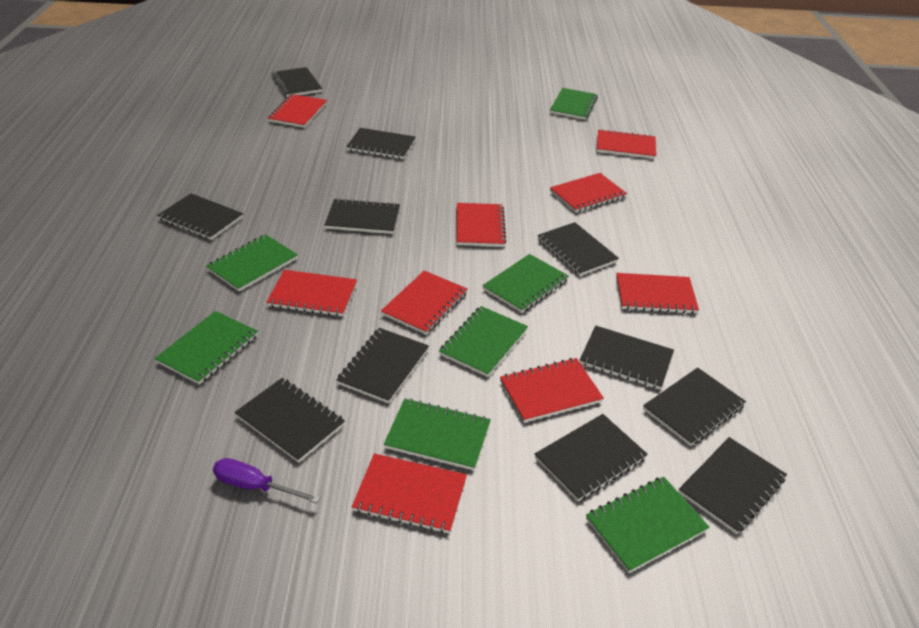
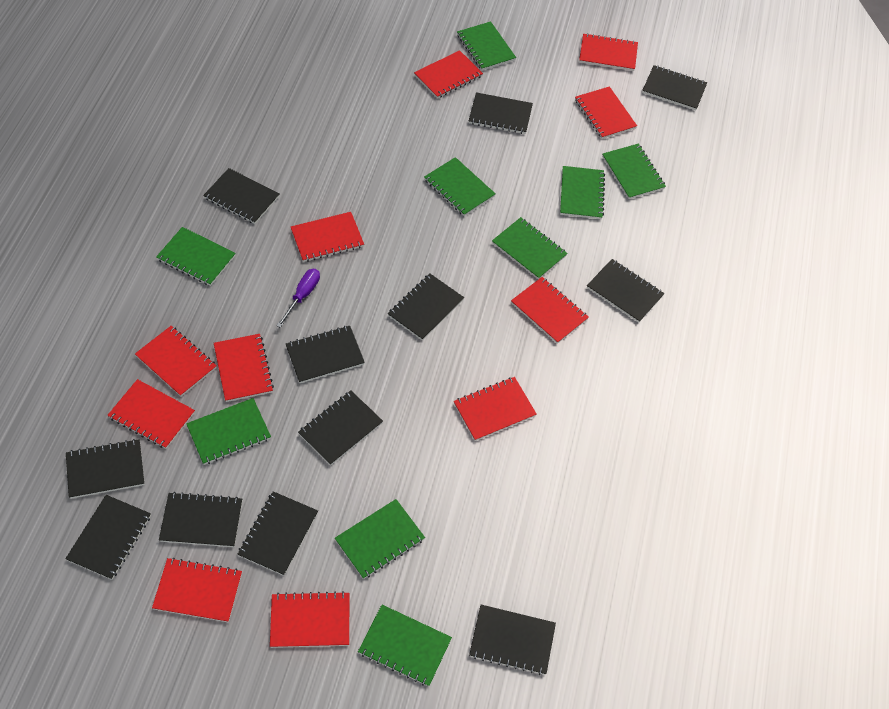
black notebook: [157,193,243,240] [235,378,345,463] [272,67,322,97] [325,198,400,234] [336,328,429,403] [346,128,416,159] [535,414,648,501] [538,222,619,276] [580,326,674,390] [643,368,746,446] [679,437,787,534] = 11 -> [65,495,151,580] [66,439,145,499] [159,492,242,547] [203,168,279,224] [237,491,318,576] [286,326,365,383] [298,391,383,466] [388,274,464,340] [469,92,533,134] [469,605,556,675] [587,259,664,323] [642,65,707,110] = 12
green notebook: [155,311,258,385] [206,234,298,292] [384,398,491,470] [439,306,528,377] [482,254,569,313] [550,88,598,120] [586,476,710,573] = 7 -> [156,227,236,286] [186,398,271,465] [335,499,425,579] [358,605,452,687] [424,157,496,216] [457,21,516,70] [492,217,568,279] [560,166,605,219] [602,144,666,199] = 9
red notebook: [267,270,357,316] [268,94,327,128] [352,453,467,533] [381,271,467,334] [457,203,507,247] [500,358,604,423] [550,173,627,212] [597,129,656,159] [616,273,699,314] = 9 -> [107,379,195,449] [135,326,217,397] [152,558,242,622] [214,334,274,402] [270,591,349,648] [291,212,364,262] [414,50,483,99] [454,377,537,441] [511,277,589,344] [575,86,637,139] [579,33,638,71] = 11

